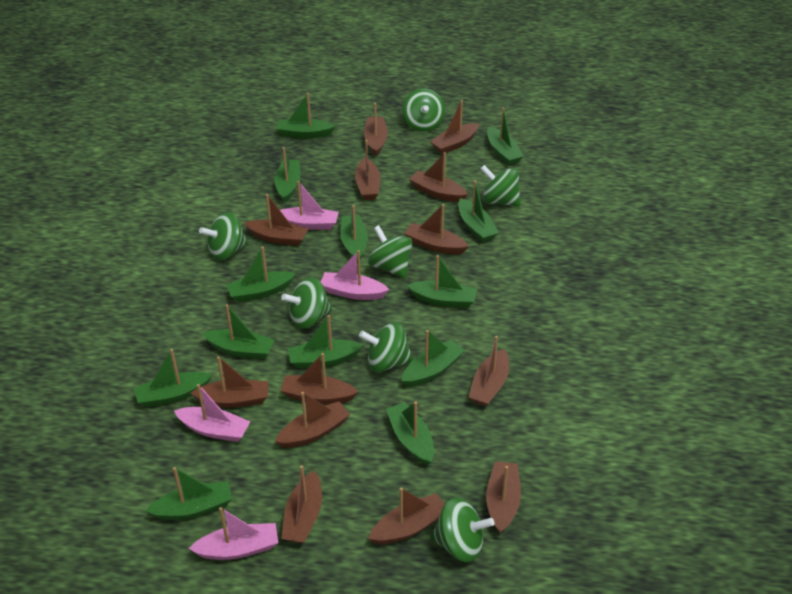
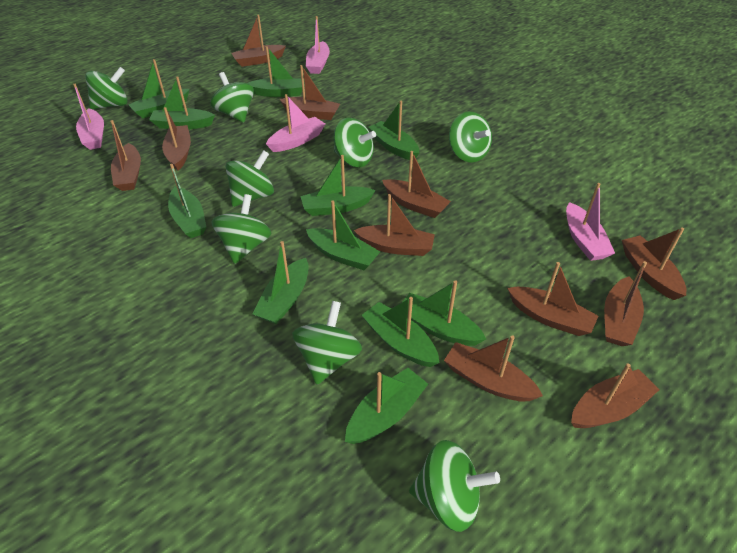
brown boat: [191,356,268,408] [244,194,308,246] [275,392,350,448] [280,353,359,404] [281,465,322,543] [355,140,380,200] [364,103,388,156] [368,487,445,544] [404,204,469,254] [409,152,468,202] [430,100,479,154] [469,336,509,406] [486,461,521,534] = 13 -> [110,120,141,191] [162,107,191,171] [232,15,286,67] [279,65,340,120] [354,194,435,256] [382,151,451,218] [444,335,543,401] [507,262,598,336] [571,363,660,428] [604,261,647,346] [622,227,687,300] = 11
green boat: [134,349,212,407] [145,467,232,520] [202,304,275,359] [226,246,296,302] [275,147,300,203] [277,93,336,138] [288,315,363,368] [340,205,368,260] [386,402,434,465] [401,330,465,387] [407,255,477,308] [458,180,499,242] [487,107,524,165] = 13 -> [128,59,189,118] [149,76,215,129] [168,164,206,238] [248,46,305,97] [253,241,309,324] [300,155,376,216] [306,200,380,270] [345,368,428,444] [362,297,440,367] [368,101,419,160] [403,280,486,346] = 11
green spinning top: [199,212,248,260] [281,277,332,329] [359,322,413,372] [368,225,413,278] [403,88,445,131] [430,498,494,562] [480,165,521,206] = 7 -> [85,67,128,109] [210,72,254,123] [211,194,271,264] [225,150,274,207] [292,301,362,385] [334,118,376,167] [409,440,500,532] [449,111,492,162] = 8

